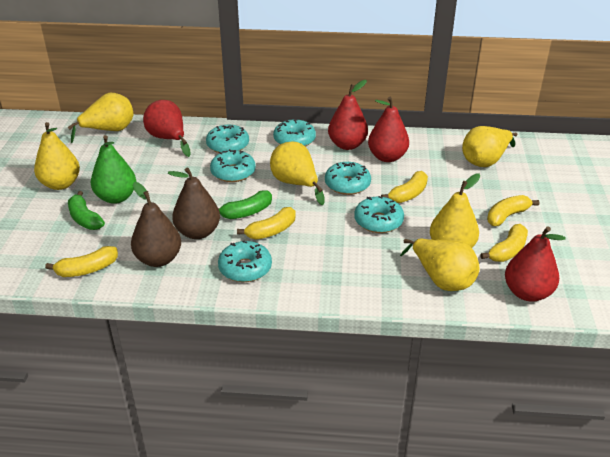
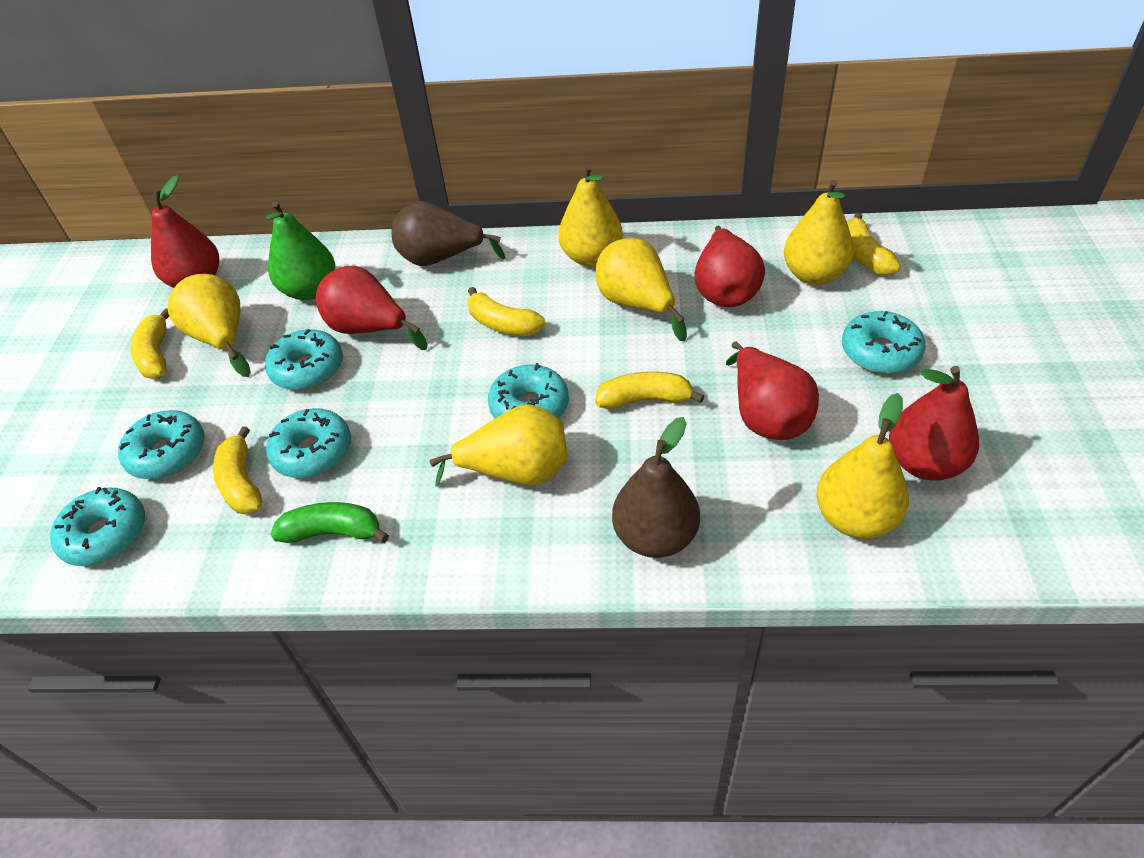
green banana: [68,191,105,230] [218,190,272,219] = 2 -> [270,502,389,543] = 1
red pear: [143,100,190,157] [328,80,368,150] [368,97,409,162] [505,226,566,302] = 4 -> [151,175,219,288] [316,266,427,350] [694,226,765,307] [726,342,819,440] [889,366,979,481] = 5

